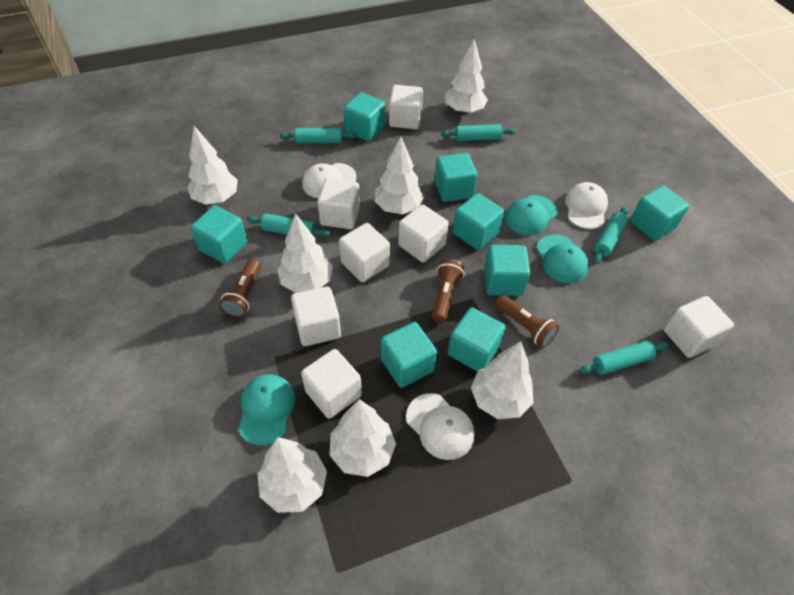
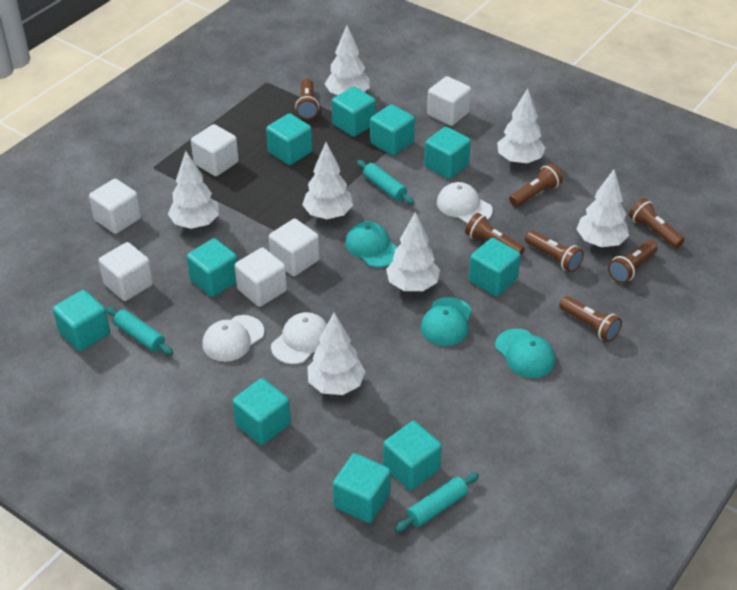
brown flashlight: [219,259,261,318] [432,259,465,323] [495,295,559,348] = 3 -> [295,79,319,119] [465,213,525,256] [509,163,563,207] [525,230,584,272] [559,296,622,342] [608,240,658,283] [629,198,685,248] = 7
turquoise cube: [191,205,247,264] [344,92,385,142] [381,322,437,388] [434,153,477,202] [448,307,506,372] [453,193,504,250] [484,244,530,296] [630,185,689,241] = 8 -> [53,290,110,351] [187,238,238,297] [232,378,291,445] [266,113,312,165] [332,87,376,137] [333,453,391,523] [370,104,415,156] [383,421,442,490] [424,127,471,179] [469,238,521,296] = 10
turquoise rolling pin: [246,214,331,237] [280,128,357,144] [441,124,516,141] [579,341,669,375] [594,207,628,264] = 5 -> [106,307,173,355] [357,160,414,204] [395,472,479,532] = 3
white cube: [291,286,341,346] [301,349,362,419] [317,178,360,229] [339,223,390,282] [389,85,423,129] [398,204,449,263] [664,296,734,358] = 7 -> [89,179,141,234] [99,242,153,301] [191,124,239,176] [235,248,287,307] [269,219,319,276] [427,76,471,126] = 6

